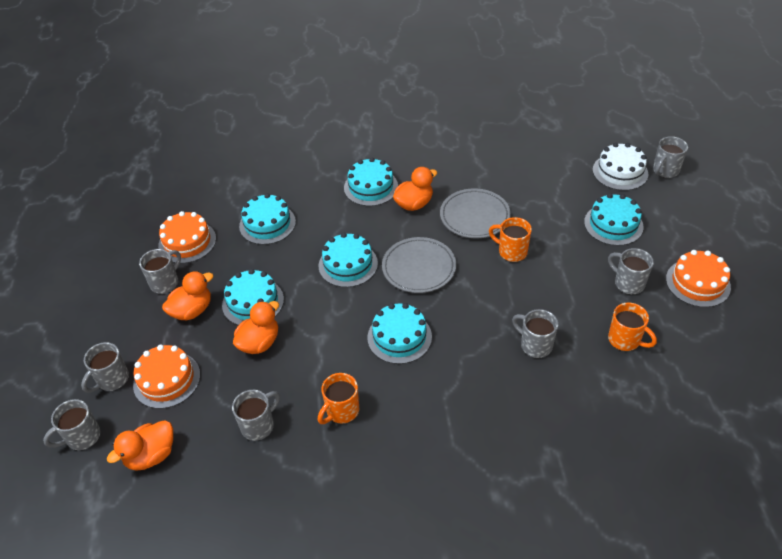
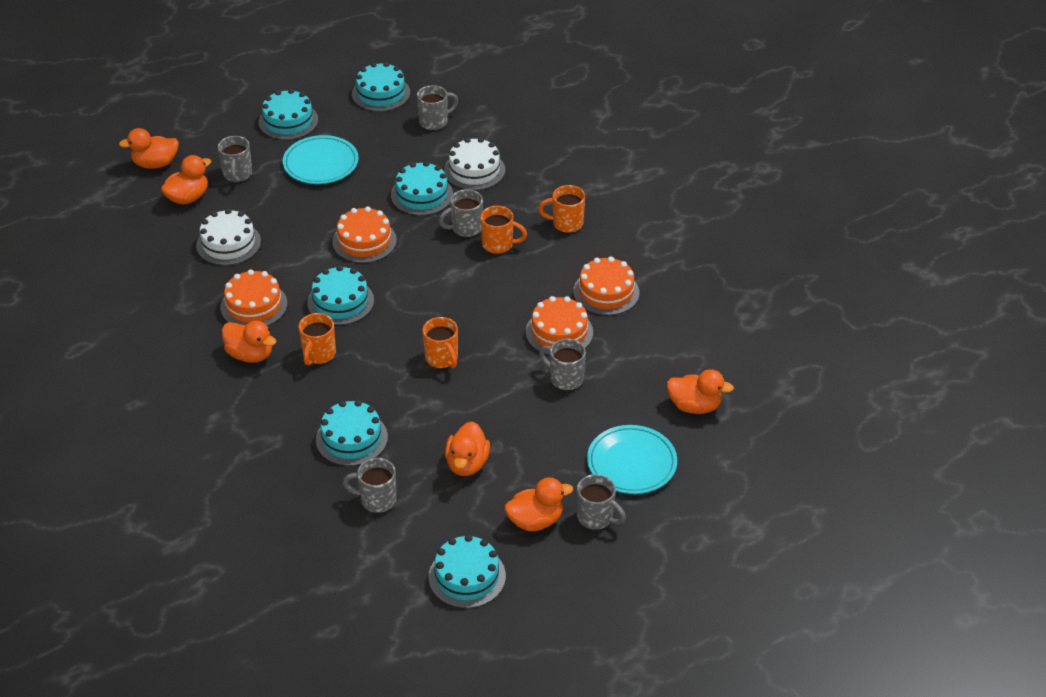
grey mug: [43,399,100,450] [81,342,129,393] [139,249,181,294] [232,390,280,441] [512,309,558,358] [608,248,654,294] [653,136,688,178] = 7 -> [218,136,252,183] [343,458,397,513] [417,85,458,130] [439,189,483,237] [539,339,586,390] [577,474,626,530] = 6
grey plate: [382,237,456,293] [440,189,511,238] = 2 -> none = 0
orange cake: [133,345,200,409] [158,211,216,263] [666,250,731,307] = 3 -> [220,269,287,326] [332,206,397,263] [526,296,593,356] [573,256,639,315] = 4
orange duck: [107,420,173,471] [162,271,213,320] [233,301,279,354] [393,167,438,211] = 4 -> [119,128,179,169] [161,155,211,204] [222,321,276,363] [445,421,490,476] [505,477,573,531] [667,369,734,414] = 6
orange mug: [318,373,359,424] [489,217,532,262] [608,302,657,351] = 3 -> [299,313,336,366] [423,317,458,368] [480,206,527,254] [538,185,585,233] = 4
turquoise plate: none = 0 -> [283,135,359,184] [587,425,677,494] = 2
white cake: [593,143,648,191] = 1 -> [196,209,261,266] [444,137,505,190] = 2

